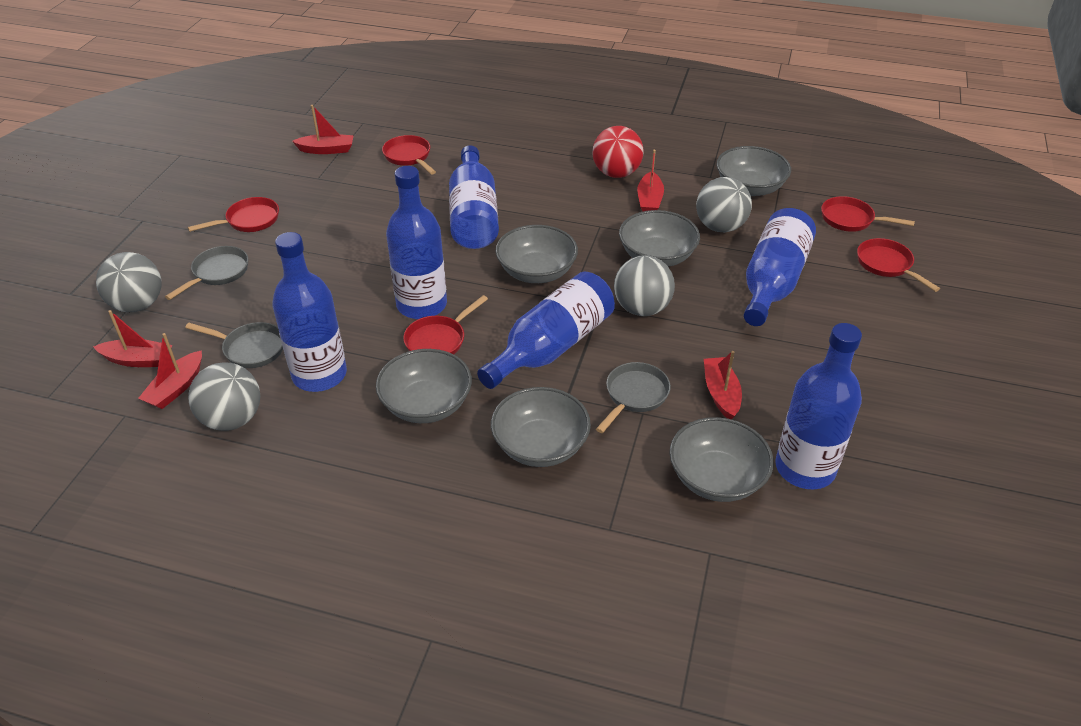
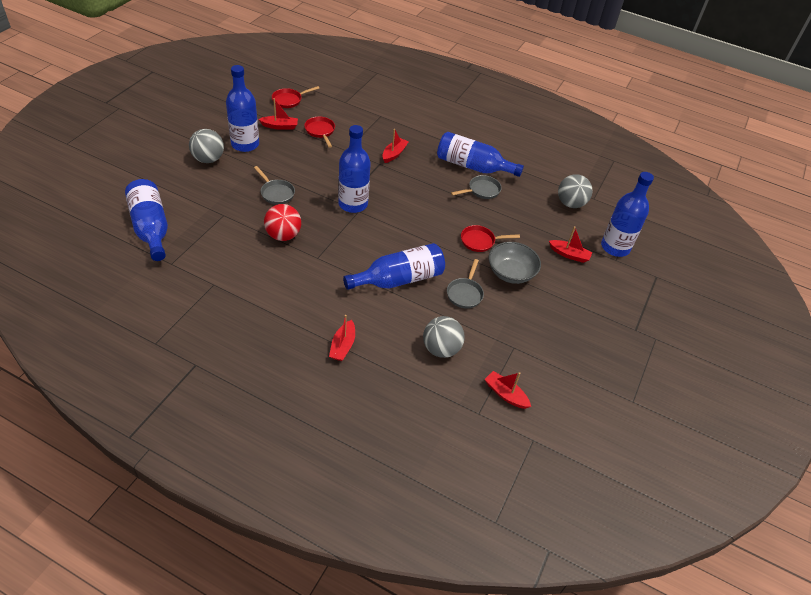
grey ball: [96,252,162,312] [188,363,260,431] [614,255,675,316] [696,177,752,232] = 4 -> [189,129,224,163] [423,316,465,358] [558,174,593,208] = 3
grey bowl: [376,349,472,423] [491,387,591,467] [496,225,578,283] [619,210,700,267] [669,417,774,502] [717,146,791,196] = 6 -> [488,242,541,284] = 1
red pan: [188,197,279,232] [382,135,436,175] [403,295,488,354] [821,196,915,232] [857,238,940,292] = 5 -> [272,86,320,108] [304,117,335,148] [461,225,520,252] = 3

